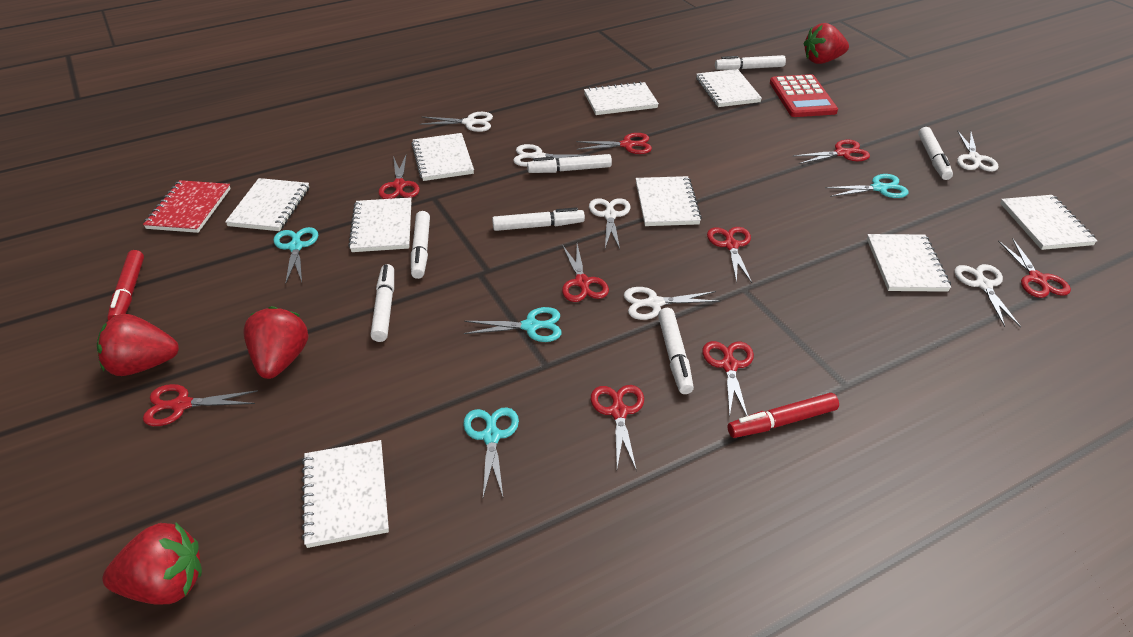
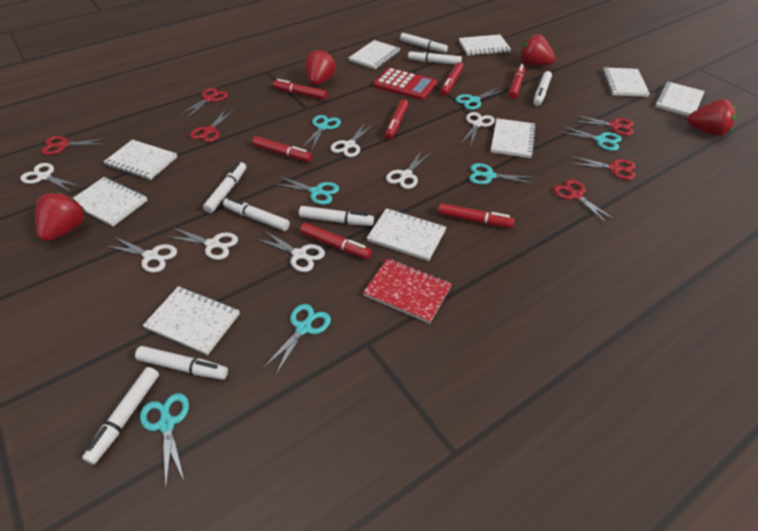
red marker: [107,250,144,321] [727,393,839,438] = 2 -> [252,136,313,162] [273,79,328,100] [300,223,372,259] [385,99,409,140] [438,203,515,228] [440,62,464,96] [508,64,525,99] = 7
red scissors: [143,384,258,426] [378,156,420,199] [562,244,609,302] [576,133,652,154] [591,385,644,471] [702,341,754,418] [707,227,752,283] [793,140,870,164] [998,239,1071,298] = 9 -> [41,136,107,155] [179,88,228,118] [190,109,234,142] [553,179,615,224] [570,156,636,180] [575,115,634,136] = 6
turquoise scissors: [273,227,318,284] [463,407,519,497] [464,307,562,342] [825,174,909,198] = 4 -> [140,393,189,486] [263,304,331,374] [275,176,339,205] [303,115,341,149] [455,87,505,110] [469,163,534,185] [561,126,622,151] = 7
white marker: [371,264,394,342] [411,211,430,279] [492,207,585,231] [527,154,612,173] [658,308,694,394] [715,55,786,70] [918,127,953,180] = 7 -> [82,367,159,465] [135,346,228,380] [203,162,246,213] [223,197,290,231] [299,206,374,226] [400,33,448,53] [408,50,462,65] [534,71,552,106] = 8
white scissors: [420,112,493,132] [513,144,591,167] [589,198,631,249] [624,287,720,320] [955,264,1021,327] [957,130,999,172] = 6 -> [20,163,80,192] [107,237,177,273] [166,228,238,260] [256,230,325,272] [330,124,373,157] [386,151,430,189] [461,112,495,147] = 7

